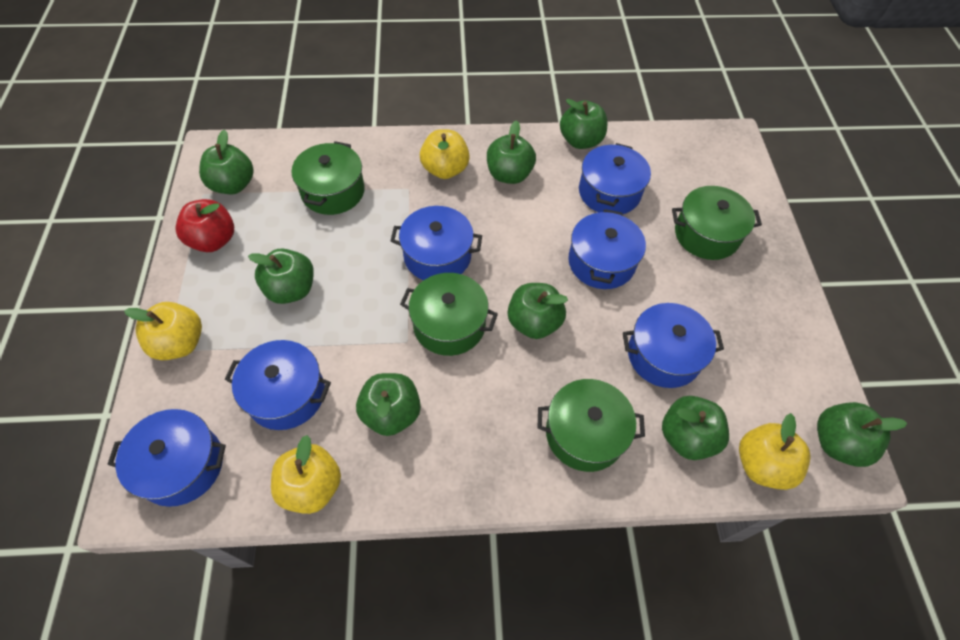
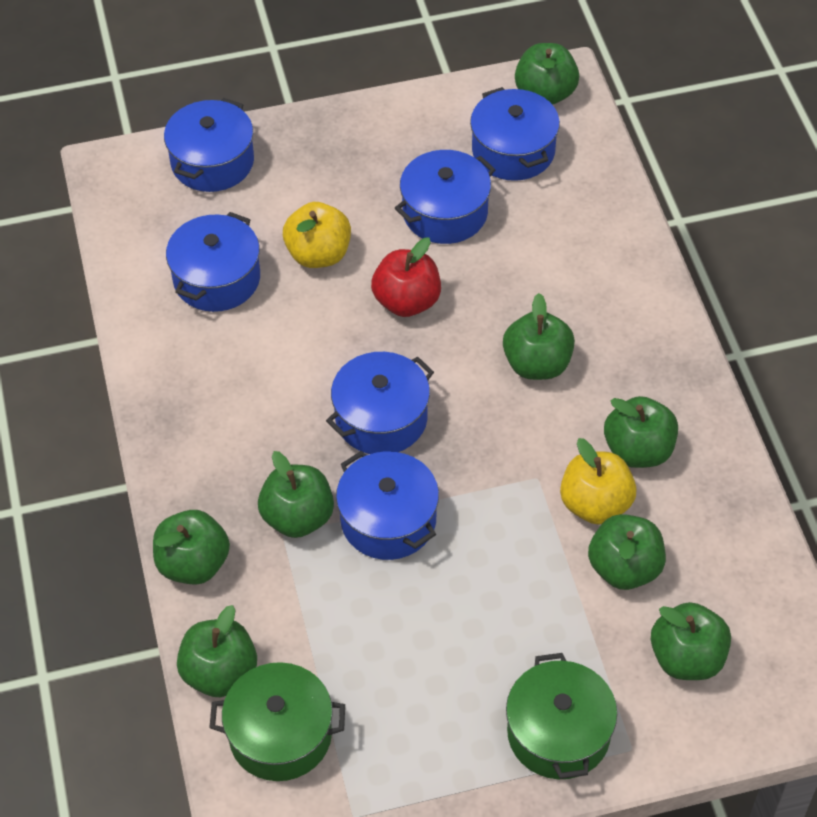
green pot: [291,141,365,215] [400,273,498,356] [538,379,645,472] [672,186,762,260] = 4 -> [209,662,345,781] [506,653,617,779] = 2
yellow apple: [124,302,202,360] [271,435,341,514] [420,129,470,179] [739,413,811,490] = 4 -> [283,202,351,268] [560,438,637,524] = 2

